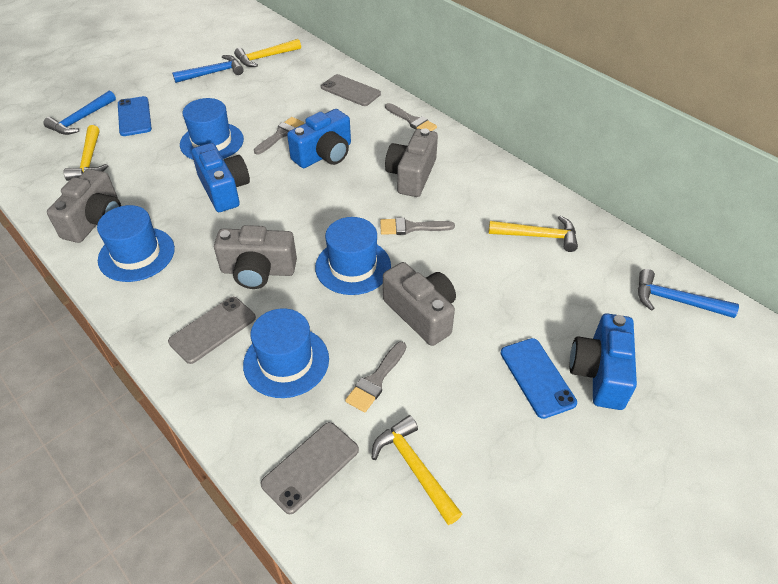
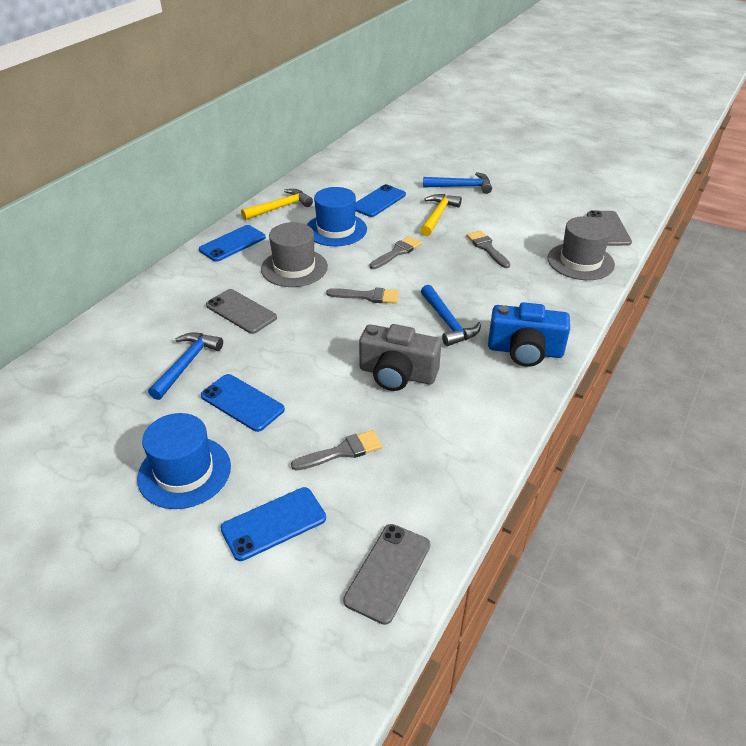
blue camera: [192,143,250,212] [287,109,351,168] [569,313,637,410] = 3 -> [488,302,570,367] = 1
blue hat: [97,205,175,282] [180,98,244,160] [243,308,329,398] [315,217,391,295] = 4 -> [137,413,231,509] [307,187,367,246] = 2
blue phone: [118,96,152,136] [500,338,577,419] = 2 -> [199,225,266,262] [201,374,285,432] [220,487,326,561] [355,184,406,217] = 4
grey camera: [47,169,121,243] [214,225,297,289] [383,262,456,346] [385,128,438,197] = 4 -> [359,324,441,391] = 1
grey hat: none = 0 -> [261,222,328,287] [548,216,615,280] = 2
yellow hammer: [64,125,108,181] [234,39,301,67] [371,415,462,525] [489,216,578,252] = 4 -> [241,189,313,220] [421,194,462,236] = 2

